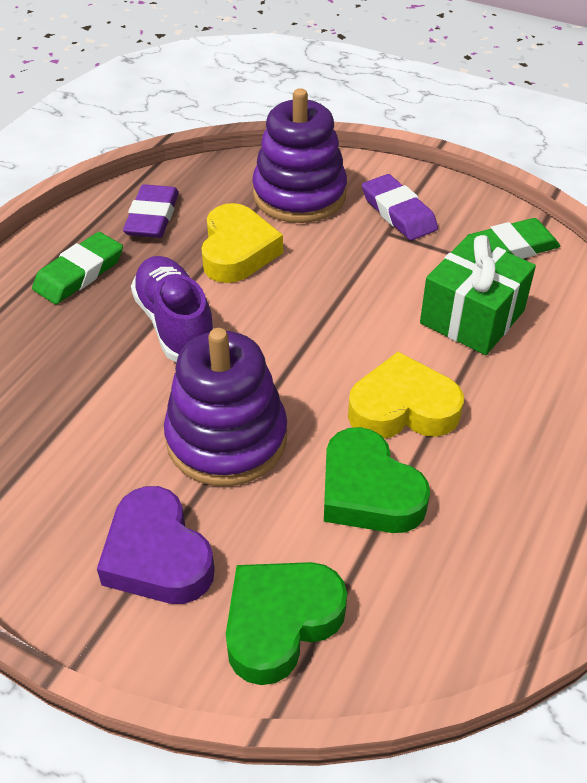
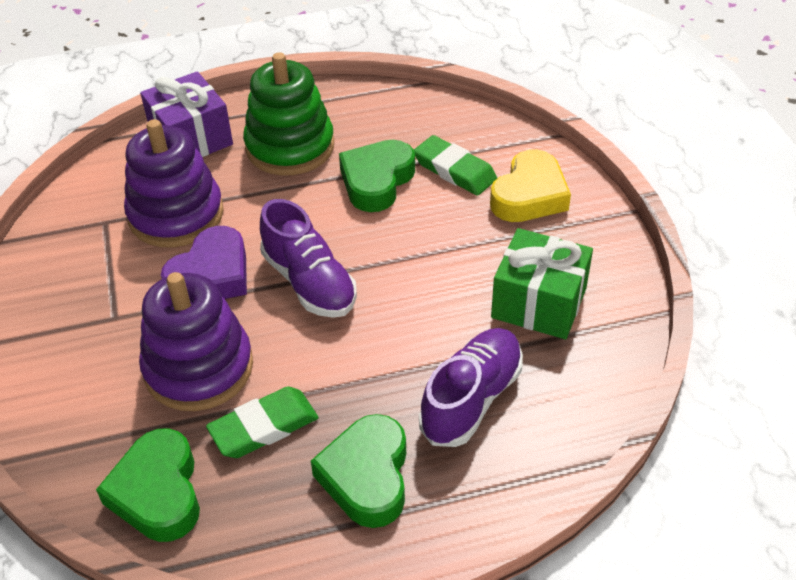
green heart: [226,562,347,685] [324,427,430,533] = 2 -> [96,428,200,542] [311,414,406,528] [339,140,415,212] = 3
green stacking toy: none = 0 -> [243,52,334,176] = 1
purple eraser: [123,184,179,238] [362,174,438,241] = 2 -> none = 0
purple gift: none = 0 -> [140,71,233,157] = 1
purple shoe: [131,256,213,362] = 1 -> [260,199,357,318] [419,328,523,447] = 2
yellow heart: [201,203,283,283] [348,352,464,438] = 2 -> [490,149,571,222] = 1

